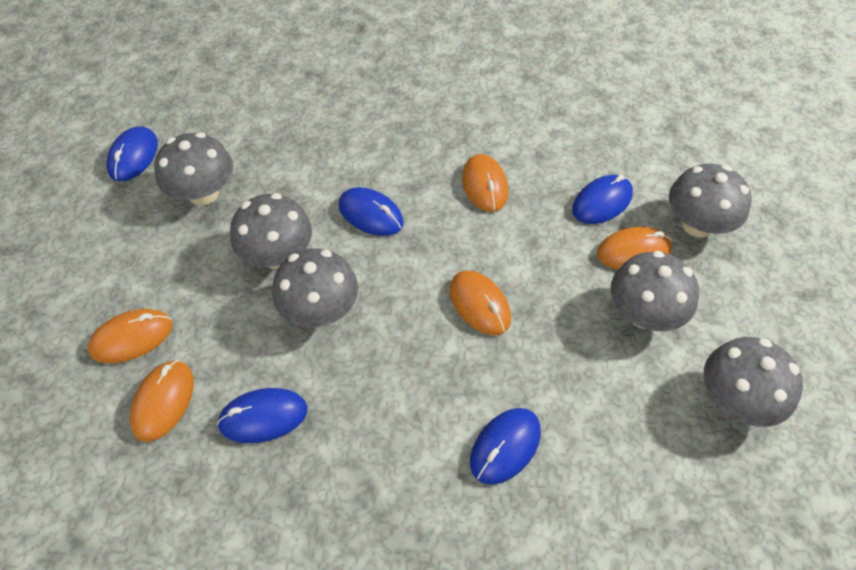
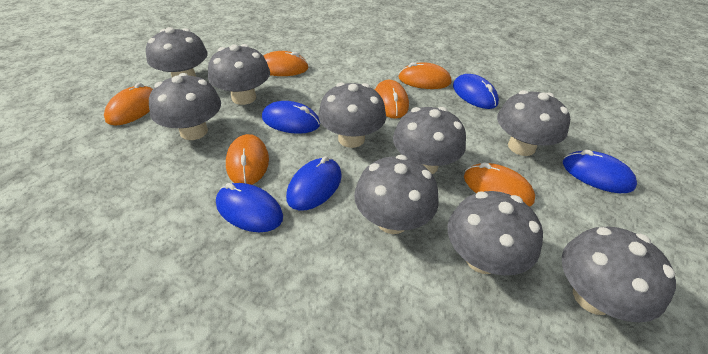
grey mushroom: [154,132,233,205] [230,193,312,269] [272,248,358,327] [610,251,699,331] [669,164,752,237] [703,337,803,427] = 6 -> [146,27,208,77] [149,73,221,140] [208,44,270,105] [318,82,386,148] [354,155,439,234] [393,107,466,174] [448,191,543,275] [497,90,570,156] [562,227,676,323] = 9
orange mouse: [88,309,173,363] [130,360,194,442] [450,271,511,335] [462,154,508,212] [597,227,672,270] = 5 -> [104,83,153,126] [226,134,269,185] [263,51,309,76] [375,80,409,118] [398,62,451,89] [464,162,535,207] = 6

